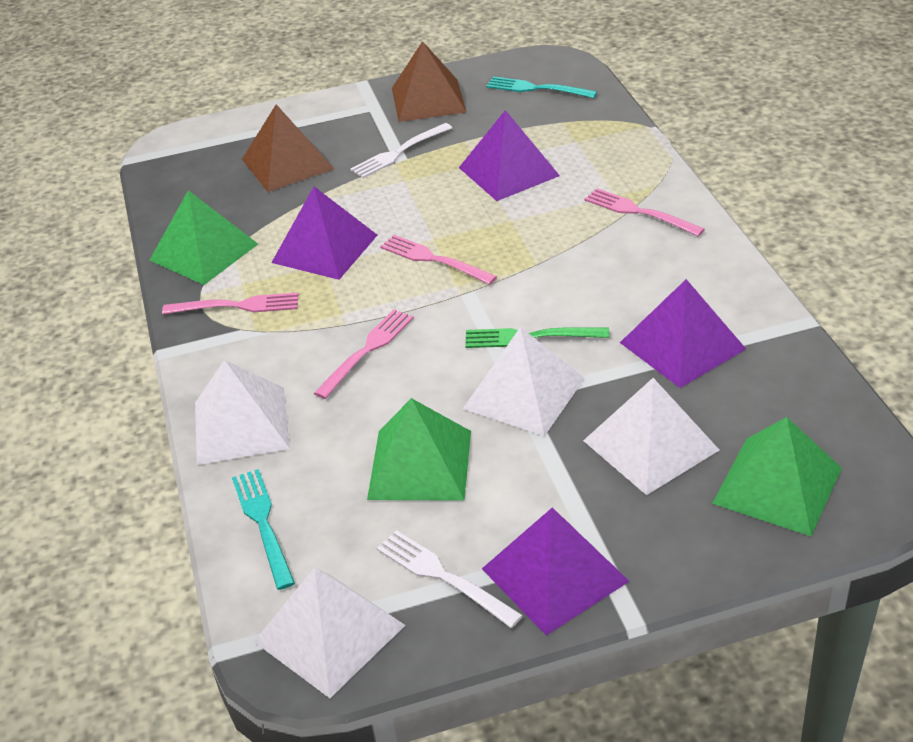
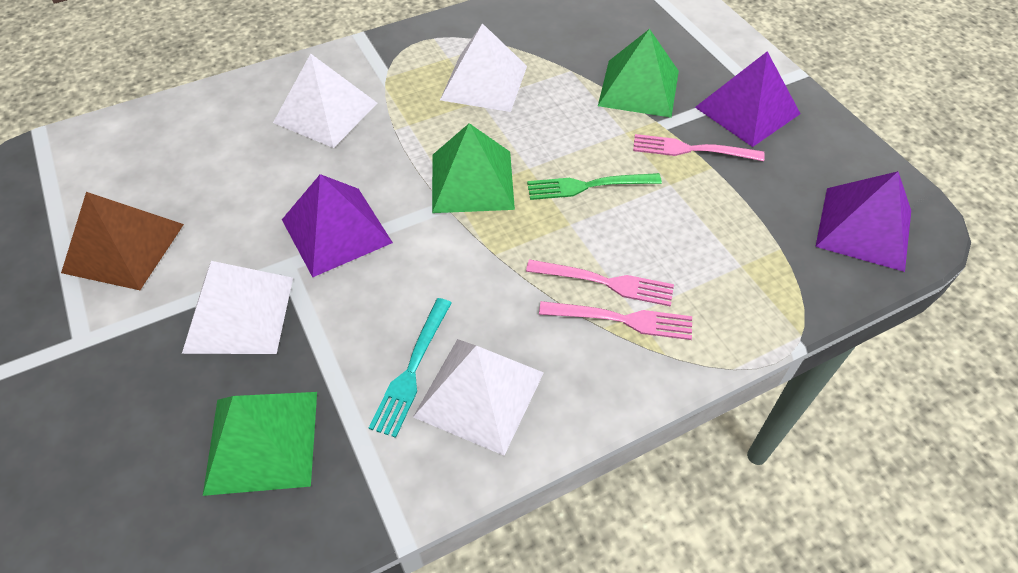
brown pyramid: [242,104,334,192] [392,41,467,122] = 2 -> [61,192,184,290] = 1
pink fork: [162,293,299,315] [314,309,414,399] [380,235,497,285] [585,188,705,236] = 4 -> [526,259,674,306] [539,301,692,340] [633,134,765,161] = 3
purple pyramid: [271,187,377,280] [459,110,560,201] [482,507,630,635] [620,279,746,388] = 4 -> [282,174,393,277] [695,51,800,147] [815,171,911,272] = 3
turquoise fork: [232,469,295,590] [486,76,597,98] = 2 -> [369,298,452,438] = 1
white fork: [350,123,452,178] [377,530,523,628] = 2 -> none = 0

